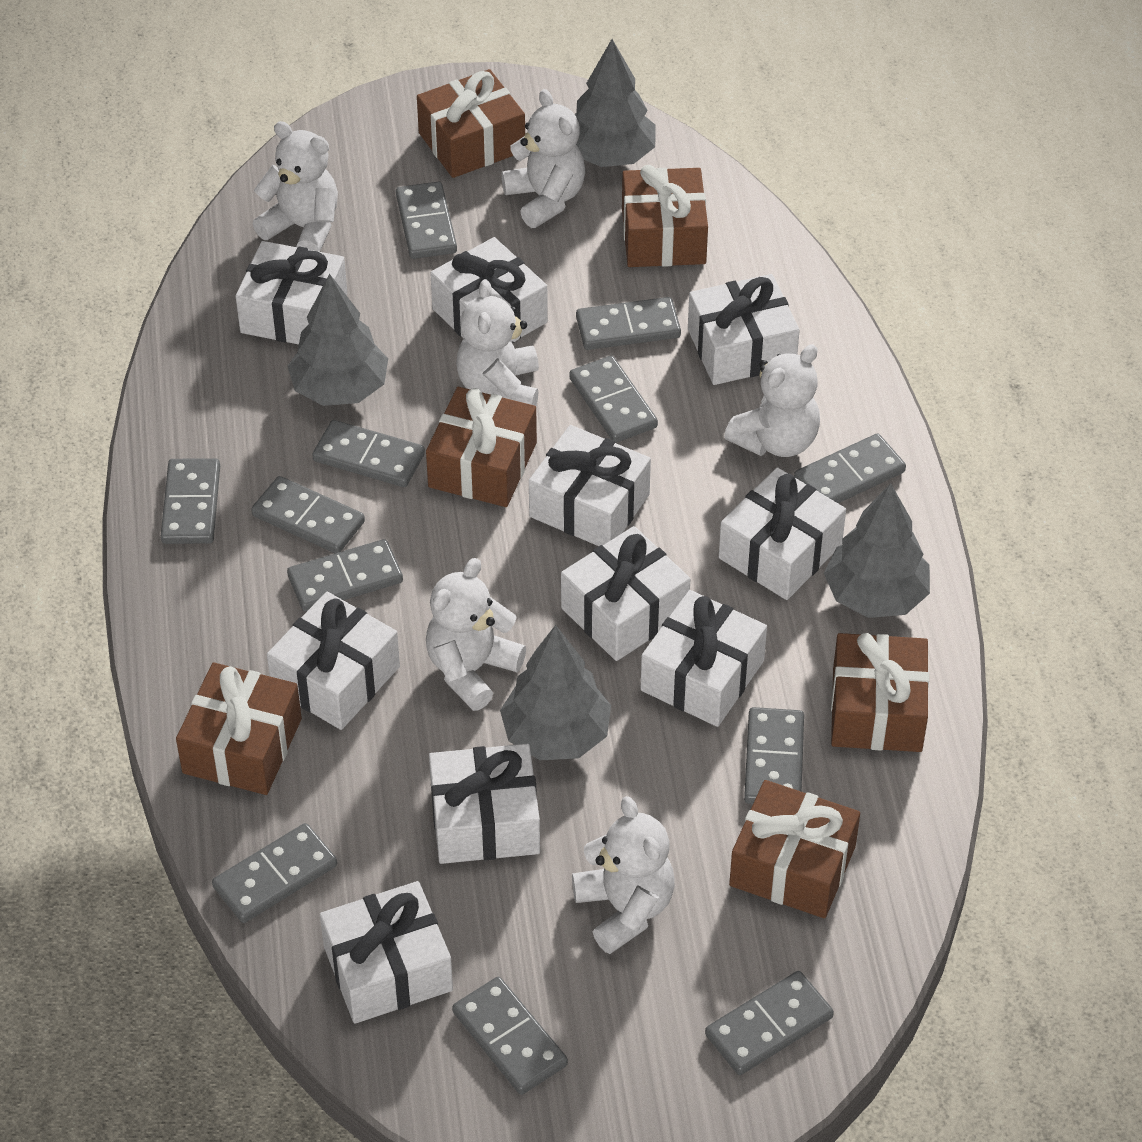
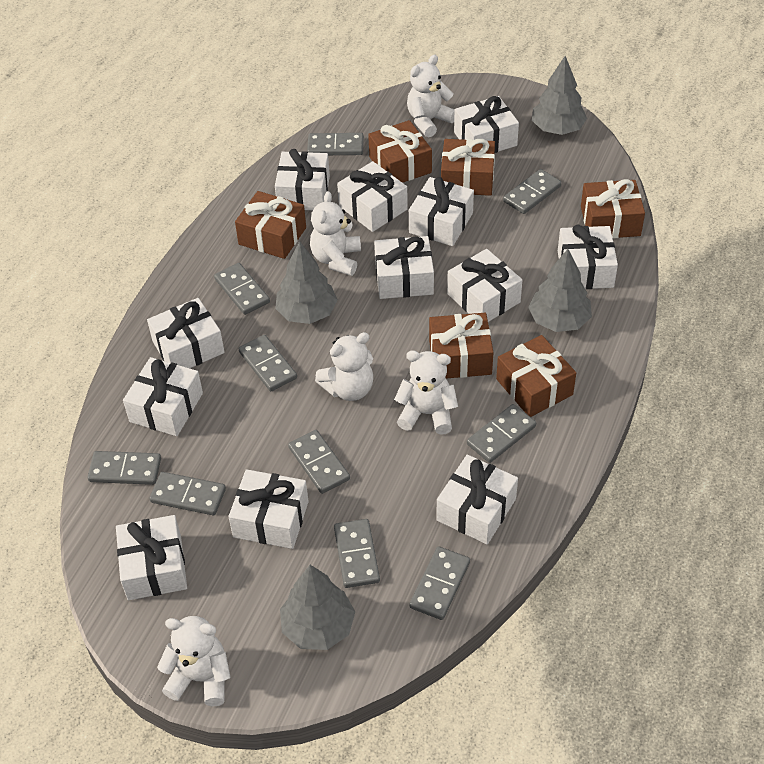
grey domino: [161,458,220,544] [212,823,337,923] [251,476,365,553] [287,539,403,611] [312,420,425,487] [396,182,457,259] [452,977,568,1095] [569,355,658,443] [576,297,681,350] [705,971,834,1075] [744,707,804,804] [794,433,906,503] = 12 -> [87,451,161,485] [149,472,226,515] [214,263,270,315] [239,335,297,391] [288,430,350,494] [307,133,364,155] [334,519,380,588] [409,546,470,620] [467,404,536,463] [503,169,561,214] = 10
white gift: [236,241,347,345] [267,592,400,730] [320,881,453,1024] [429,744,540,864] [430,237,548,343] [529,425,651,546] [561,526,690,661] [640,590,767,727] [688,274,800,385] [719,467,846,600] = 10 -> [116,515,187,600] [123,357,203,436] [147,298,225,368] [228,469,309,549] [275,149,330,210] [337,161,408,232] [374,236,434,299] [409,177,474,246] [436,454,518,544] [447,249,522,322] [454,96,519,153] [558,224,618,289] = 12
white teddy bear: [253,121,338,252] [426,558,526,711] [456,279,539,406] [501,89,585,228] [572,796,674,954] [724,344,820,457] = 6 -> [157,616,231,707] [310,191,361,276] [315,332,373,401] [394,350,458,435] [407,55,454,137] = 5

